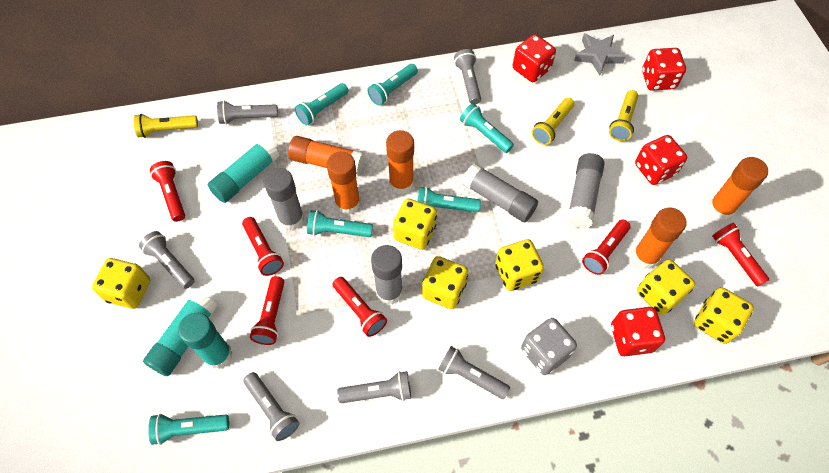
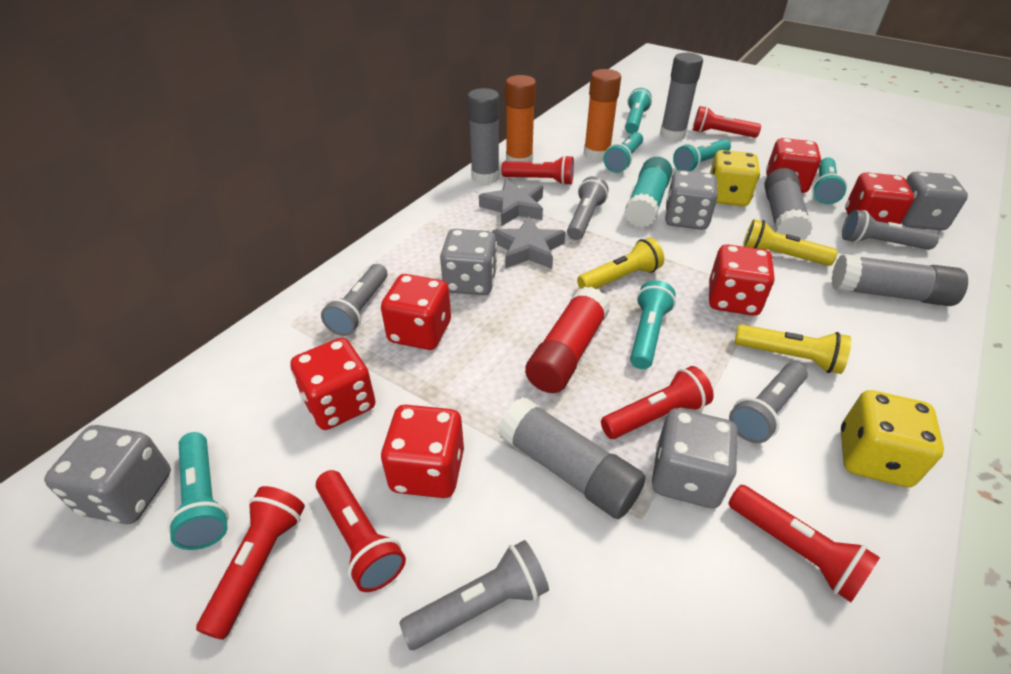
grey dice: [521,318,577,375] = 1 -> [44,425,171,524] [440,229,497,295] [652,408,738,508] [665,170,718,230] [902,172,968,230] = 5
grey flashlight: [139,231,195,289] [217,101,278,125] [243,372,300,441] [337,371,411,403] [438,346,510,399] [454,49,481,104] = 6 -> [321,264,387,336] [399,540,549,650] [567,176,609,240] [729,362,808,443] [842,210,939,250] = 5
grey glue stick: [264,168,304,231] [371,245,403,305] [462,163,538,222] [567,153,604,228] = 4 -> [467,88,500,185] [498,397,646,519] [660,53,703,141] [764,168,813,240] [832,254,968,306] = 5
grey star: [574,33,626,76] = 1 -> [479,179,543,226] [492,217,566,269] = 2
orange glue stick: [288,136,365,176] [327,151,360,215] [386,130,414,194] [632,208,686,269] [708,157,768,220] = 5 -> [505,75,536,162] [584,69,621,161] = 2
red dice: [513,34,556,82] [611,307,665,356] [635,135,687,185] [642,48,686,91] = 4 -> [290,338,376,430] [381,274,451,350] [381,405,464,498] [709,244,775,316] [766,138,821,193] [845,172,914,224] = 6
red glue stick: none = 0 -> [525,287,610,393] = 1
turquoise glue stick: [143,291,218,376] [178,313,233,369] [208,138,280,203] = 3 -> [625,157,672,228] = 1
yellow dice: [92,258,150,309] [393,198,437,250] [422,256,468,309] [495,239,544,291] [637,259,695,315] [694,287,754,344] = 6 -> [710,150,760,206] [841,390,944,487] = 2

